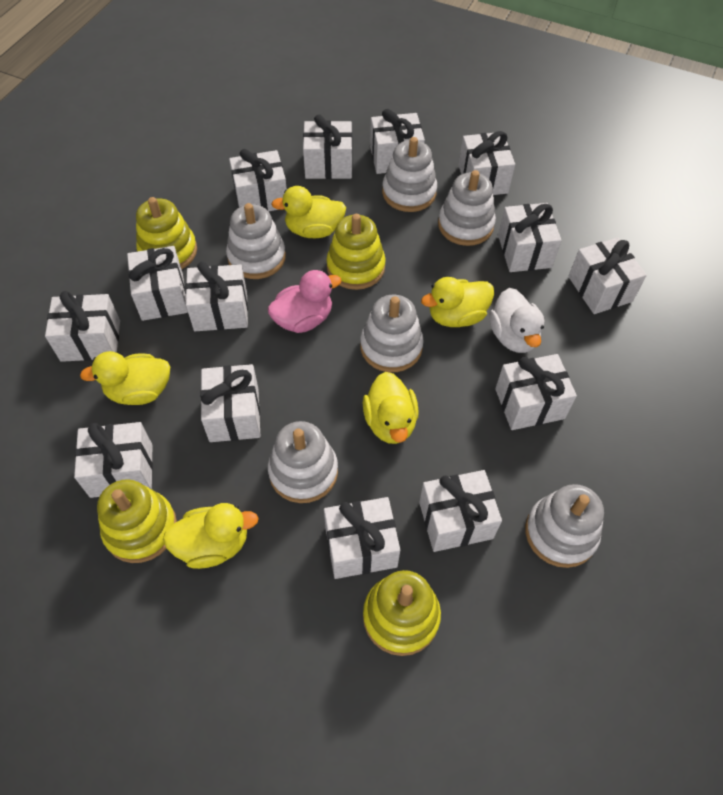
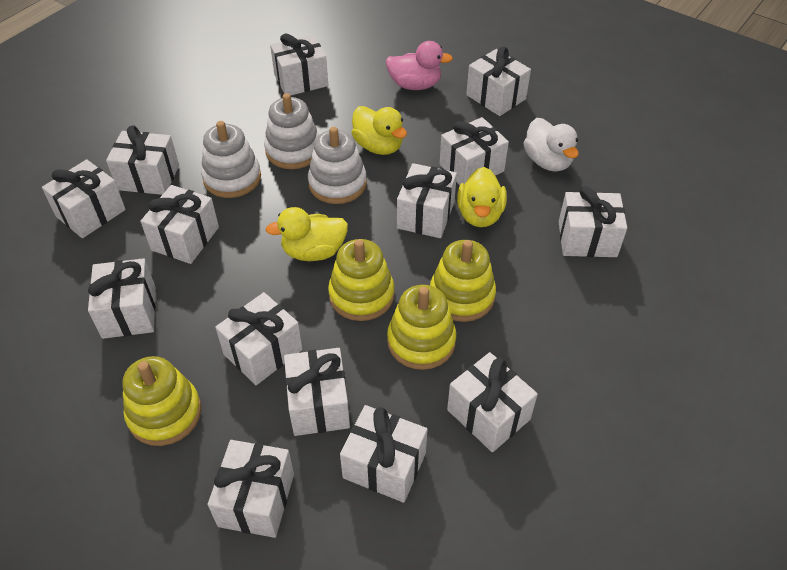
white stacking toy: [226,203,286,279] [268,421,338,503] [360,295,424,372] [382,137,437,212] [438,170,496,246] [525,484,604,568] = 6 -> [201,121,261,198] [264,93,319,169] [308,127,367,204] = 3
yellow duck: [80,351,170,405] [163,503,259,569] [271,186,346,238] [363,372,419,444] [421,277,494,327] = 5 -> [266,207,348,261] [351,106,407,155] [457,167,507,227] = 3

